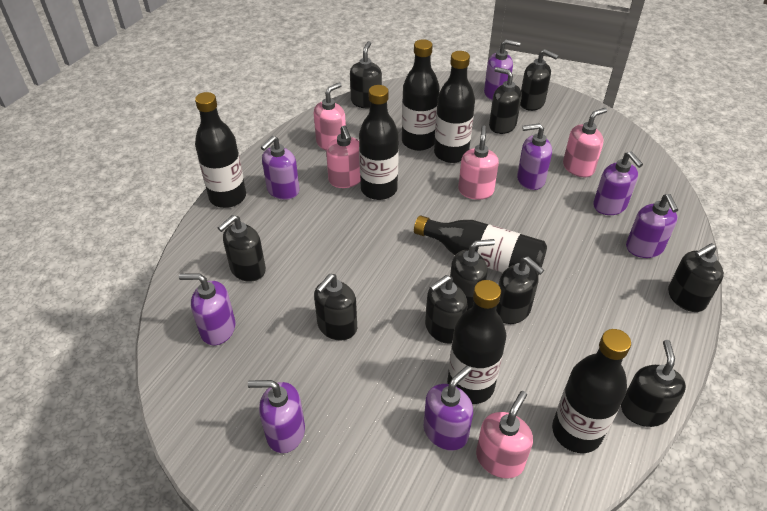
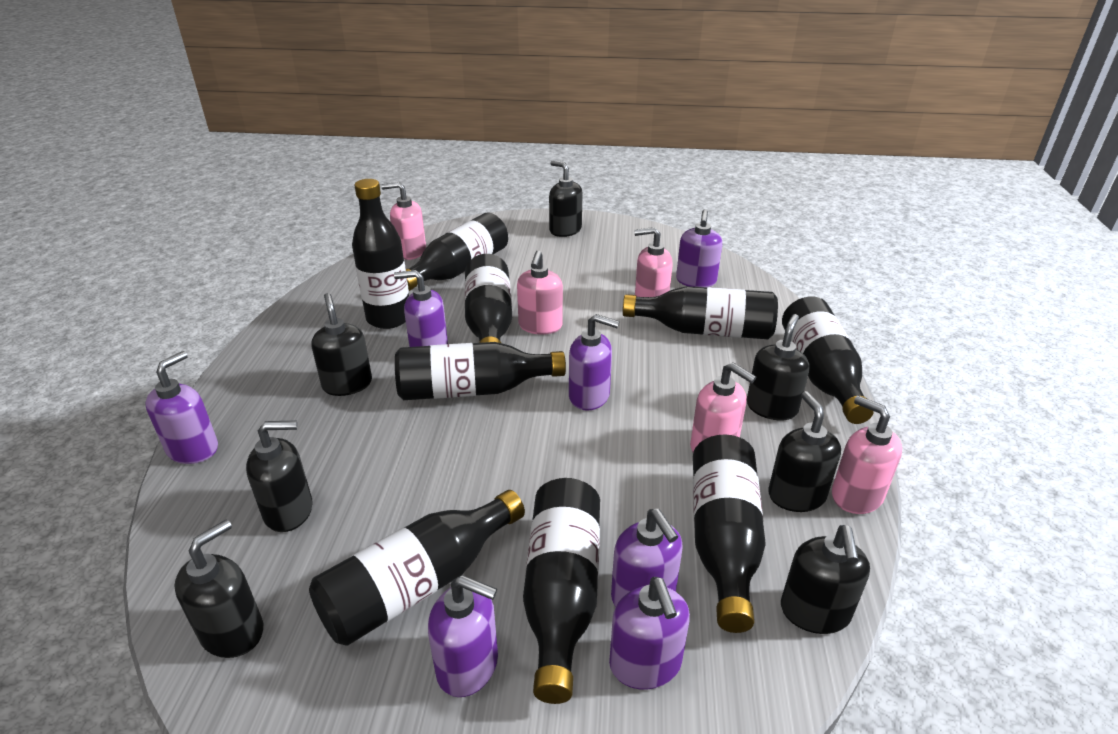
black bottle: [195,92,246,208] [359,85,399,200] [402,39,440,151] [414,215,547,275] [434,51,475,163] [447,280,506,404] [552,329,631,453] = 7 -> [309,490,525,646] [352,179,409,329] [395,342,566,400] [406,212,508,291] [464,254,512,343] [523,478,600,704] [623,286,778,339] [693,434,766,633] [782,296,874,424] = 9
black soap dispenser: [218,215,266,282] [314,274,357,340] [350,41,382,108] [425,275,468,344] [450,239,495,310] [489,67,522,134] [496,257,544,324] [520,49,559,111] [621,340,686,427] [668,243,724,312] = 10 -> [174,520,263,658] [246,420,313,532] [312,293,372,396] [549,161,583,237] [747,314,809,420] [768,391,841,512] [781,525,870,634] = 7
purple soap dispenser: [179,273,235,345] [248,380,305,453] [261,136,300,200] [424,365,473,451] [484,39,520,100] [517,123,552,190] [593,151,643,215] [626,194,678,258] = 8 -> [145,351,218,464] [394,270,448,347] [428,575,498,697] [569,314,620,411] [609,577,690,689] [611,509,683,607] [676,209,722,288] = 7

